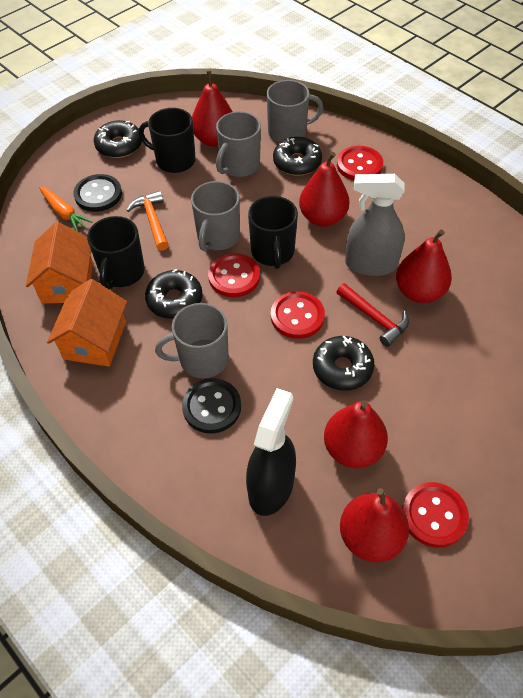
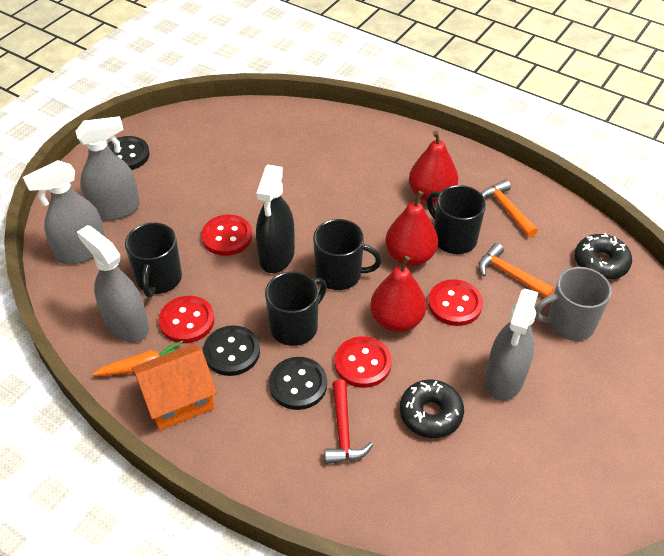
black button: [73,174,122,212] [182,378,241,434] = 2 -> [107,136,150,170] [203,325,260,376] [269,357,327,410] = 3
black donut: [94,120,142,158] [145,269,203,319] [273,137,322,176] [313,336,375,391] = 4 -> [400,379,464,438] [575,233,632,280] = 2
black mug: [87,216,145,290] [139,108,196,173] [248,196,298,269] = 3 -> [125,223,182,298] [265,272,327,346] [313,219,382,290] [427,185,486,254] = 4
grey mug: [155,303,229,378] [191,181,240,251] [216,111,261,177] [267,80,323,143] = 4 -> [535,267,612,341] = 1
grey spray bottle: [345,174,405,276] = 1 -> [23,160,105,264] [76,116,140,221] [77,225,149,342] [485,289,539,401] = 4
orange hammer: [126,191,169,251] = 1 -> [479,243,554,298] [481,180,538,237] = 2
orange house: [26,222,93,304] [47,279,127,367] = 2 -> [132,344,217,431] = 1
red pear: [192,71,233,147] [299,152,349,227] [324,400,388,468] [340,488,409,562] [396,230,452,303] = 5 -> [370,256,427,332] [385,191,438,266] [409,131,458,203] = 3

